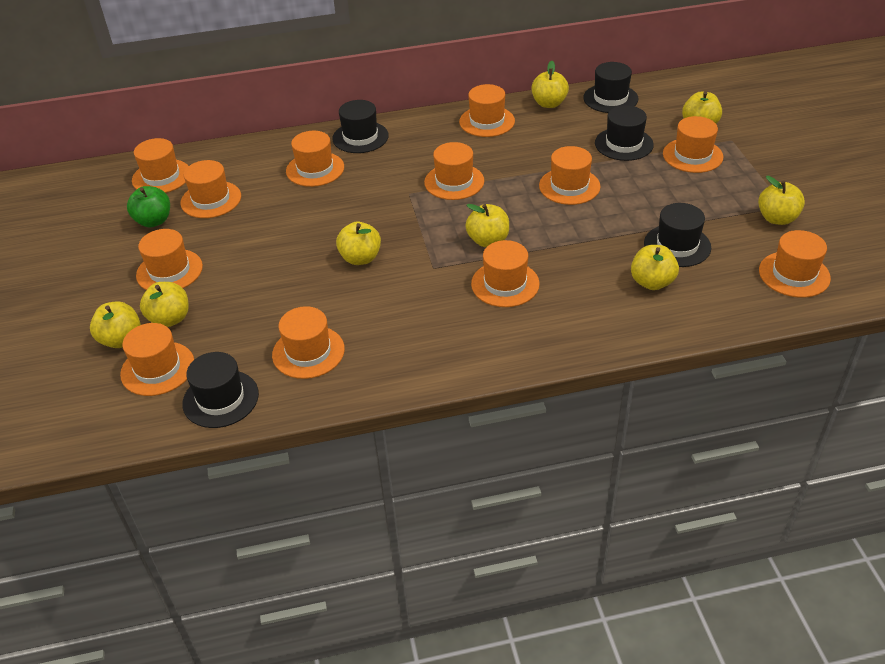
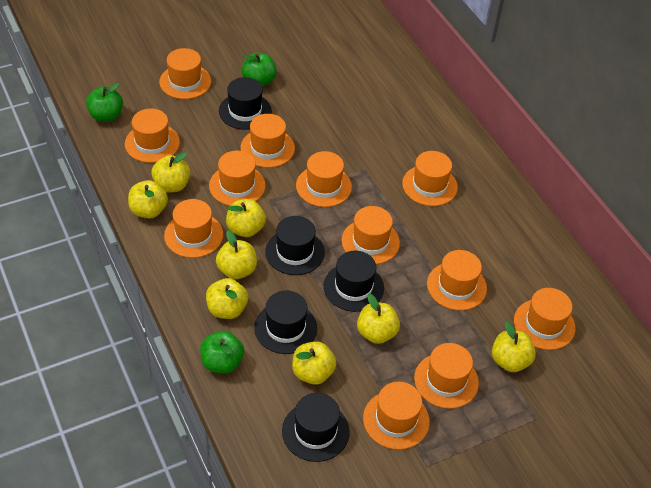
green apple: [127,186,170,227] = 1 -> [86,83,123,122] [200,331,244,374] [242,53,277,86] = 3

